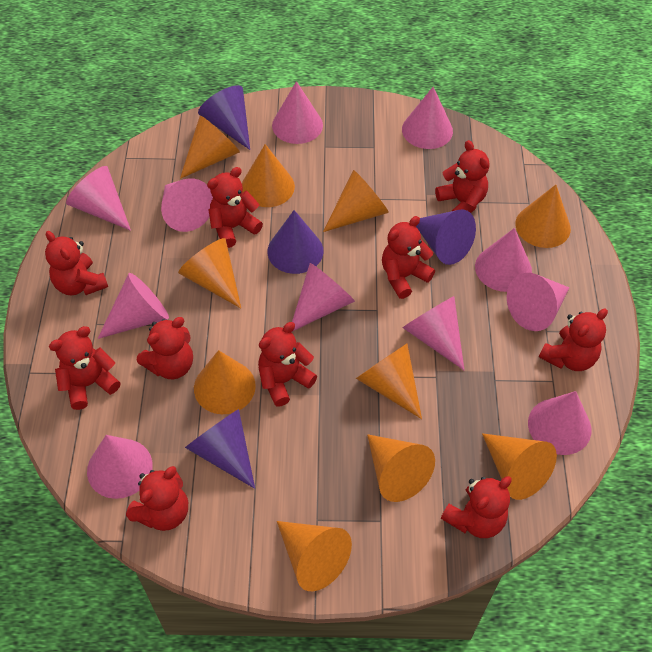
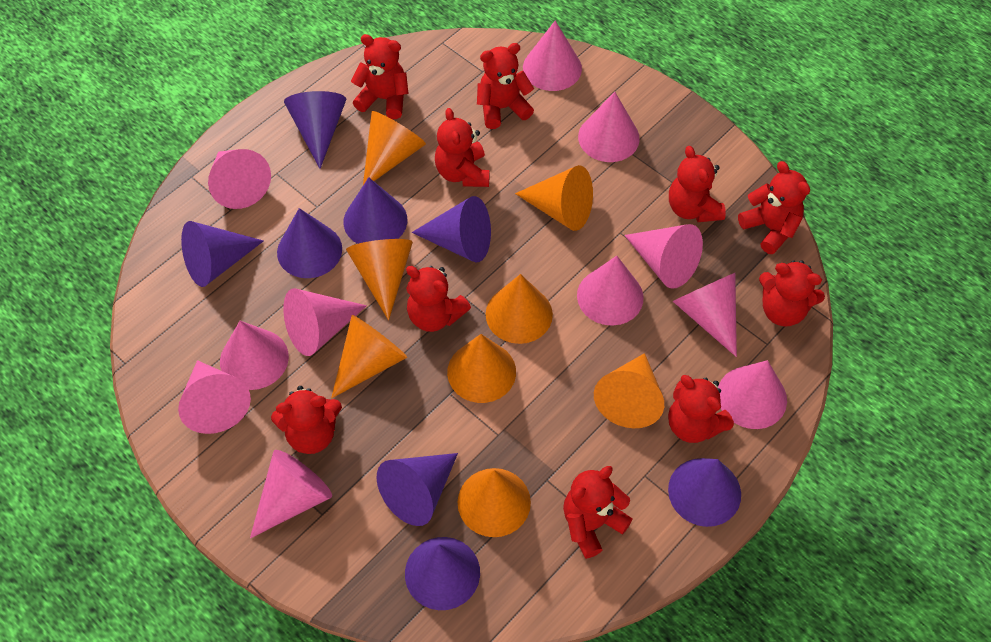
orange cone: [178,238,241,308] [180,115,240,179] [194,350,256,414] [242,144,295,207] [277,521,352,591] [323,170,389,232] [356,343,422,419] [367,434,435,502] [482,433,557,500] [515,185,571,248] = 10 -> [331,315,407,398] [346,239,413,320] [363,111,426,185] [447,334,516,403] [458,468,531,537] [486,274,553,344] [515,165,593,231] [594,353,664,428] = 8
purple cone: [185,409,255,489] [198,85,250,150] [268,210,323,274] [416,209,476,265] = 4 -> [181,221,264,287] [277,208,342,278] [284,91,346,169] [344,177,407,244] [377,453,458,526] [405,537,480,610] [412,196,491,262] [668,458,741,527] = 8

